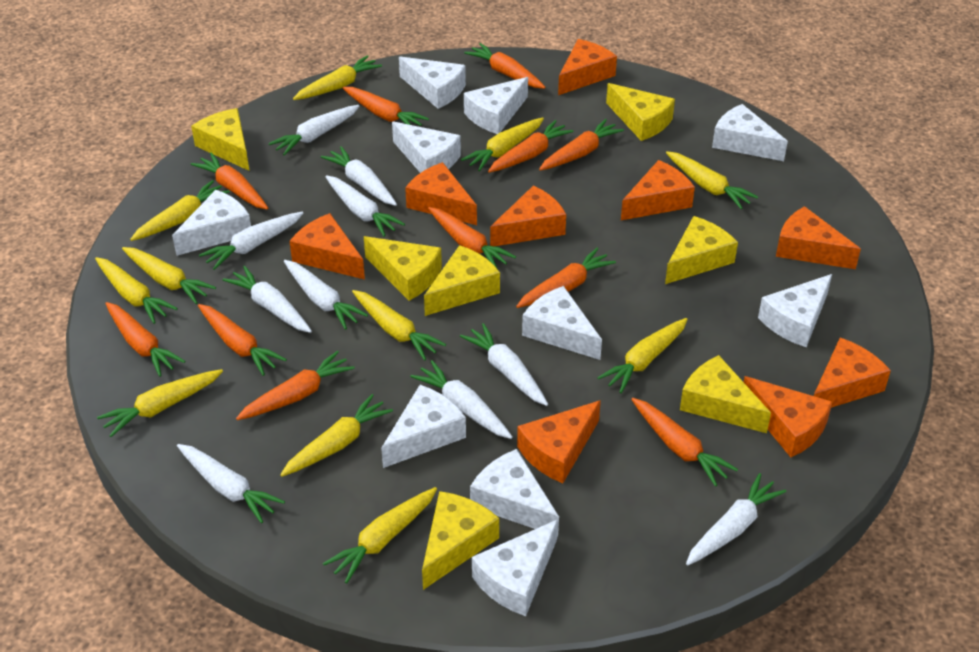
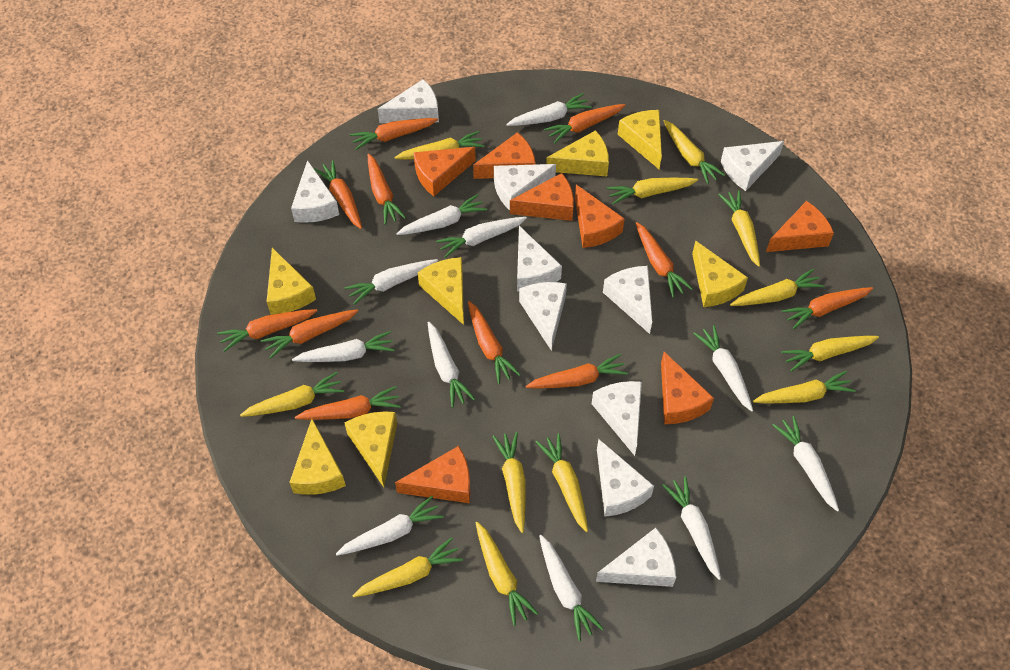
orange cheese: [289,213,365,280] [405,162,477,225] [490,186,566,246] [517,400,601,483] [558,39,617,95] [621,160,695,220] [744,376,832,457] [776,206,861,269] [814,337,891,408] = 9 -> [395,446,471,503] [413,147,476,196] [473,132,536,179] [510,173,574,221] [575,185,625,248] [661,352,714,424] [766,201,834,252] = 7
white carrot: [177,444,285,523] [199,212,303,270] [223,266,312,333] [269,105,359,156] [284,260,368,330] [321,146,397,206] [325,175,405,237] [410,360,513,439] [460,323,548,406] [686,473,787,566] = 10 -> [292,331,395,362] [336,496,444,556] [344,259,438,305] [396,194,487,235] [428,322,475,408] [436,217,527,258] [506,93,592,126] [539,535,604,641] [662,477,721,580] [693,325,753,412] [772,416,839,512] = 11
yellow carrot: [95,257,178,324] [97,369,223,437] [122,247,216,304] [130,180,230,241] [280,394,393,477] [293,55,382,100] [323,487,437,583] [352,290,446,361] [461,118,544,171] [597,318,688,393] [666,151,758,209] = 11 -> [240,372,344,417] [352,537,463,598] [394,131,485,160] [476,522,539,626] [492,432,526,533] [536,433,588,532] [607,178,698,204] [664,120,725,184] [719,190,760,267] [730,269,824,306] [753,371,856,403] [781,336,879,372] = 12

